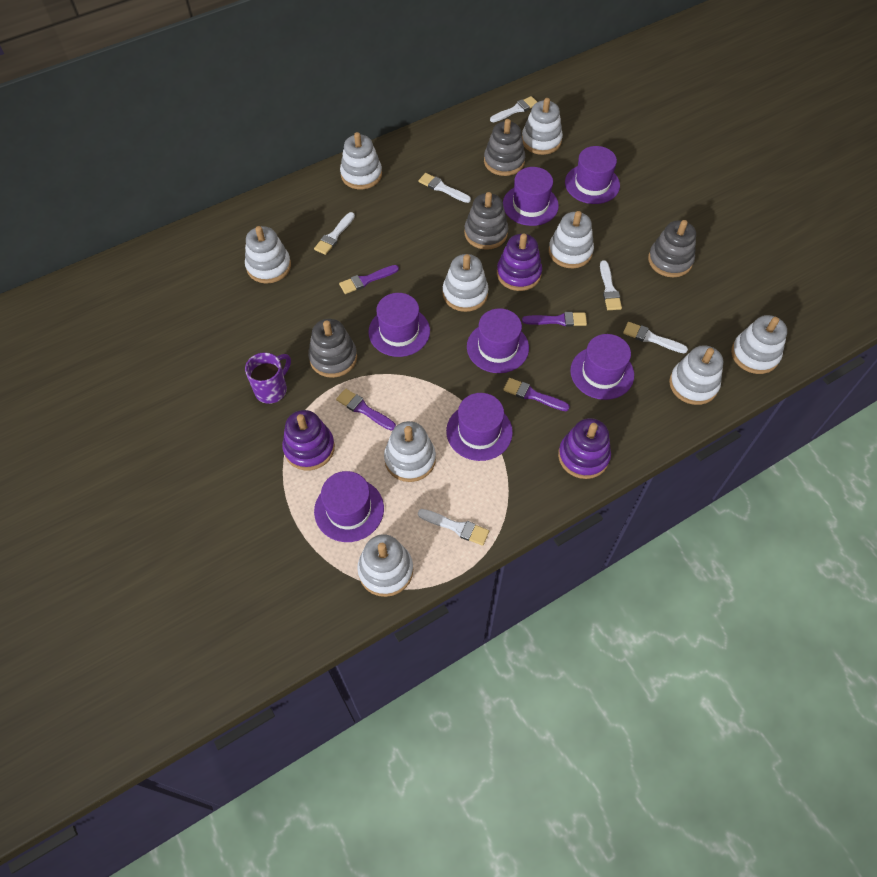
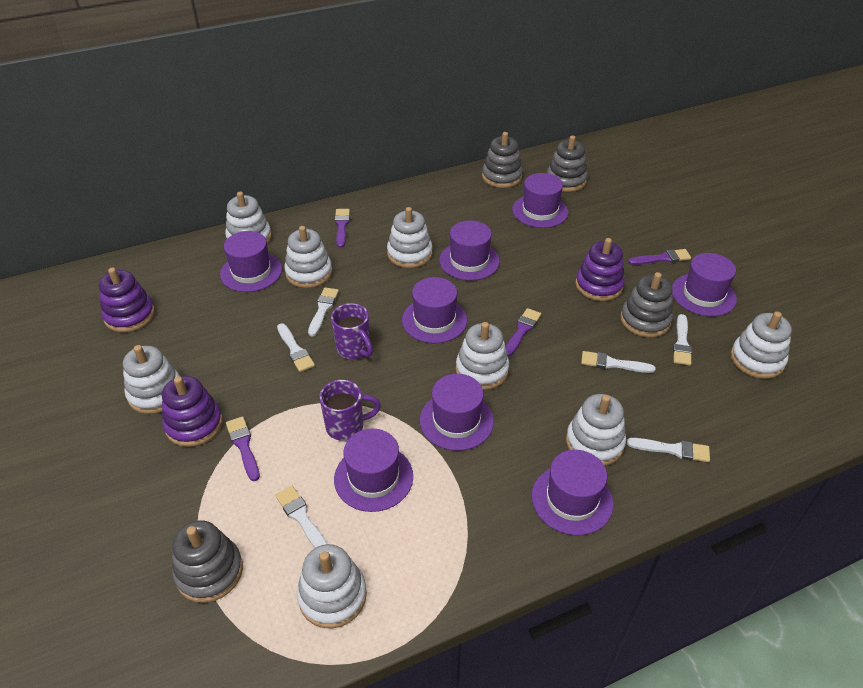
purple hat: [314,471,384,542] [368,293,430,357] [446,393,513,461] [467,308,529,373] [503,167,559,226] [565,146,620,204] [570,334,634,400] = 7 -> [220,231,282,292] [334,429,413,512] [402,277,467,343] [420,374,494,451] [439,221,500,281] [512,173,568,228] [532,450,613,535] [672,253,737,317] = 8
purple mug: [245,352,291,404] = 1 -> [320,380,381,441] [331,303,373,359] = 2
white stacking toy: [245,226,291,284] [340,132,382,189] [357,534,413,597] [384,421,436,482] [443,254,488,312] [522,98,563,155] [549,211,594,268] [669,345,723,405] [731,315,787,374] = 9 -> [123,345,180,414] [225,192,272,244] [285,226,332,288] [297,544,367,629] [387,207,432,268] [456,322,509,390] [566,394,626,466] [731,311,792,379] = 8

